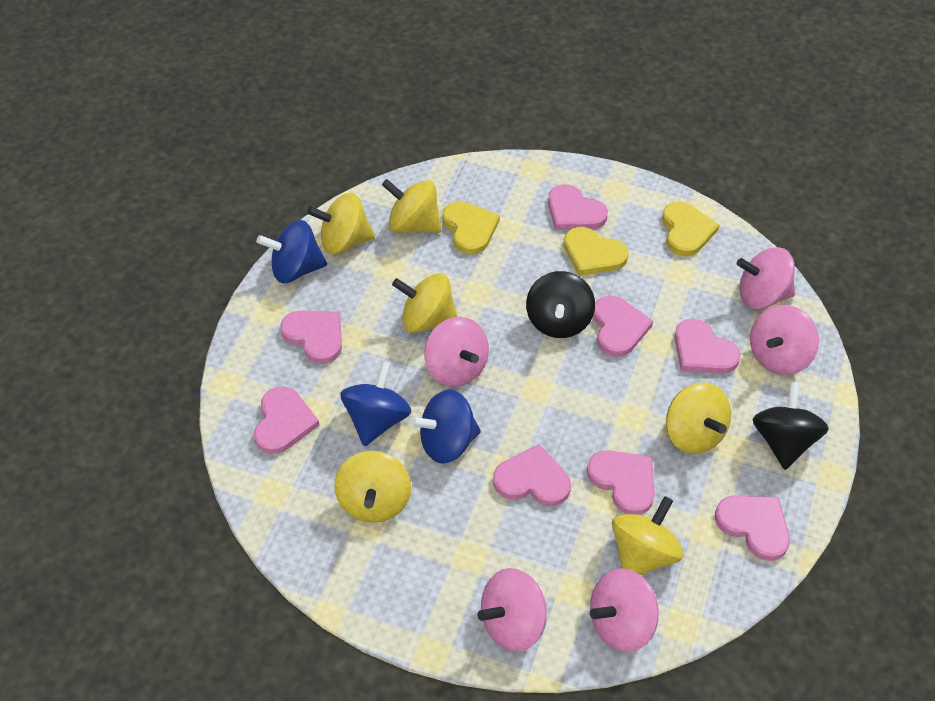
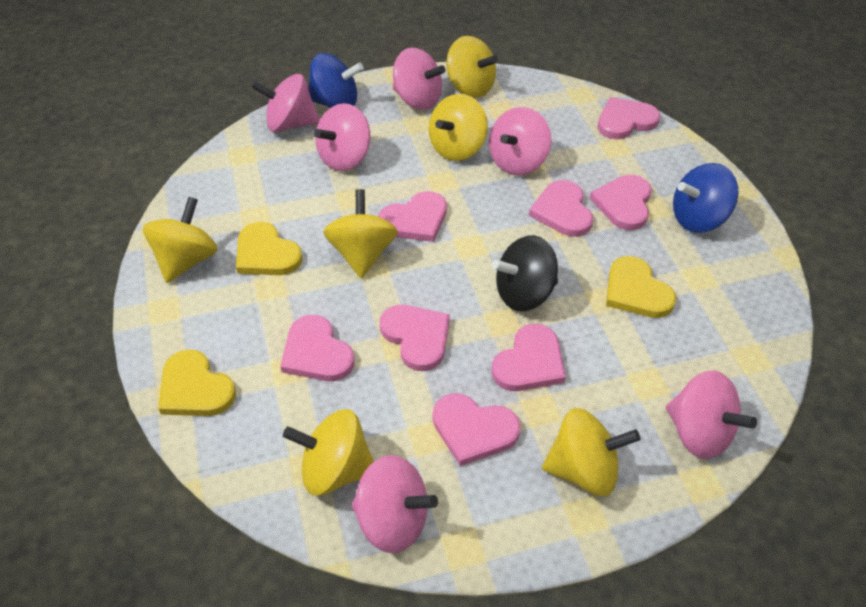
black spinning top: [526,271,595,338] [752,382,829,470] = 2 -> [492,235,558,312] = 1
blue spinning top: [256,220,327,283] [340,361,411,446] [410,390,481,464] = 3 -> [308,53,364,108] [673,163,739,233] = 2
pink spinning top: [424,317,489,387] [478,568,547,652] [590,568,659,652] [737,247,795,309] [750,305,819,375] = 5 -> [251,74,320,132] [314,103,370,171] [351,455,438,553] [393,48,445,110] [489,107,551,175] [666,371,757,459] = 6

